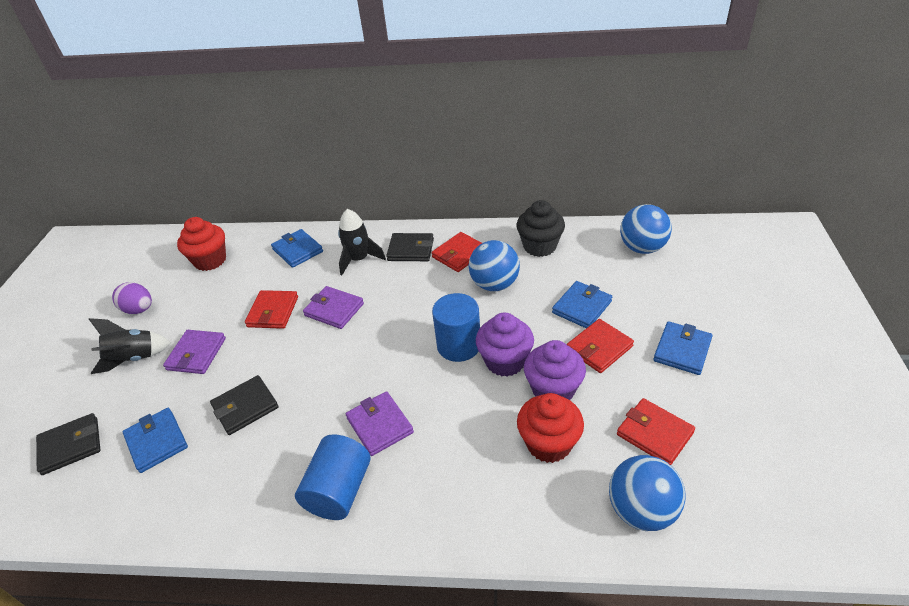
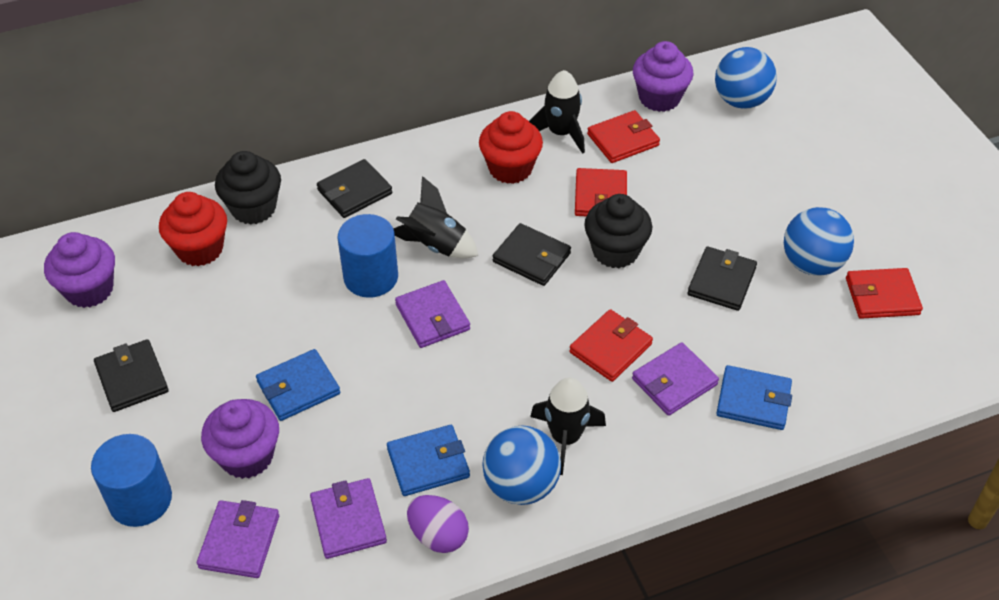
black cupcake: [516,200,565,257] = 1 -> [215,151,281,225] [584,194,652,268] = 2
black rocket: [89,318,171,374] [338,209,386,275] = 2 -> [393,176,478,259] [529,70,585,154] [530,378,606,475] = 3
black wallet: [36,413,100,475] [210,375,278,435] [386,233,434,261] = 3 -> [94,339,169,412] [317,159,392,218] [493,223,571,286] [687,247,757,311] = 4
blue wallet: [123,408,188,473] [271,229,323,268] [552,281,612,328] [653,321,713,375] = 4 -> [256,349,340,421] [387,425,470,496] [716,365,792,430] = 3
purple cupcake: [476,312,534,377] [524,340,586,400] = 2 -> [44,232,115,308] [201,399,279,479] [633,41,694,112] = 3
purple wallet: [163,330,226,374] [303,286,364,329] [346,391,414,456] = 3 -> [197,500,279,578] [310,478,387,559] [395,280,470,348] [632,342,719,416] = 4

